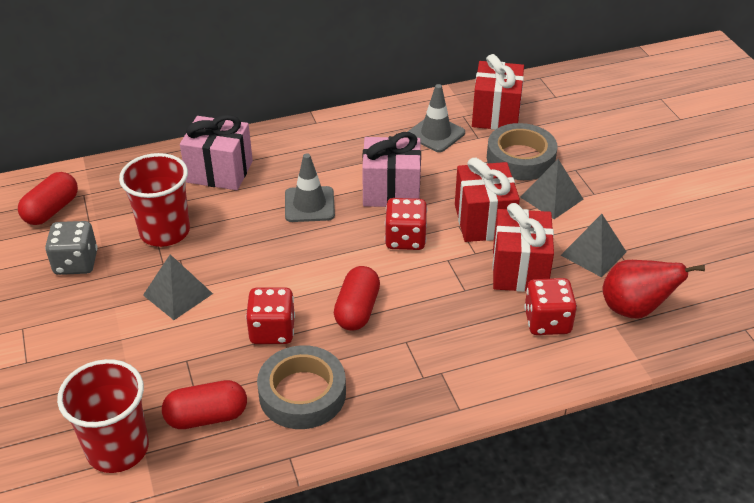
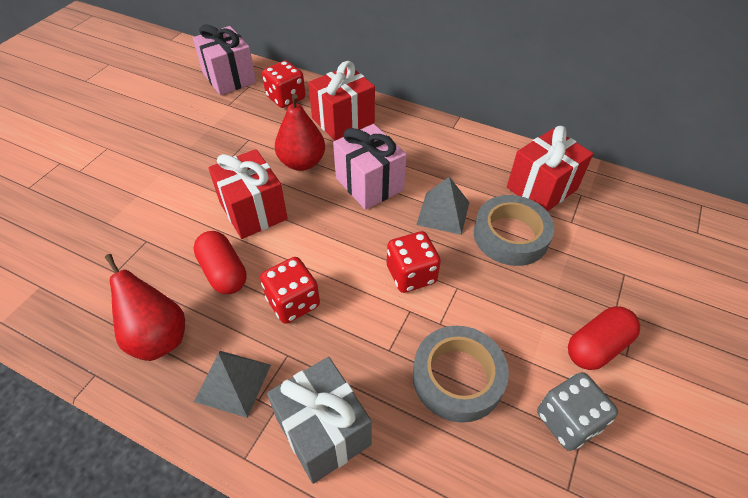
grey gift: none = 0 -> [267,357,372,484] = 1
grey pyramid: [143,254,213,320] [520,159,584,219] [561,214,626,277] = 3 -> [194,351,271,418] [416,177,469,235] = 2
grey traffic cone: [285,153,335,222] [408,84,465,152] = 2 -> none = 0
red capsule: [18,172,78,225] [162,380,247,429] [334,266,380,331] = 3 -> [193,231,247,294] [568,306,640,370] = 2
red cup: [57,359,149,473] [119,153,190,247] = 2 -> none = 0
red pear: [603,260,705,318] = 1 -> [105,254,185,361] [275,94,325,171] = 2

